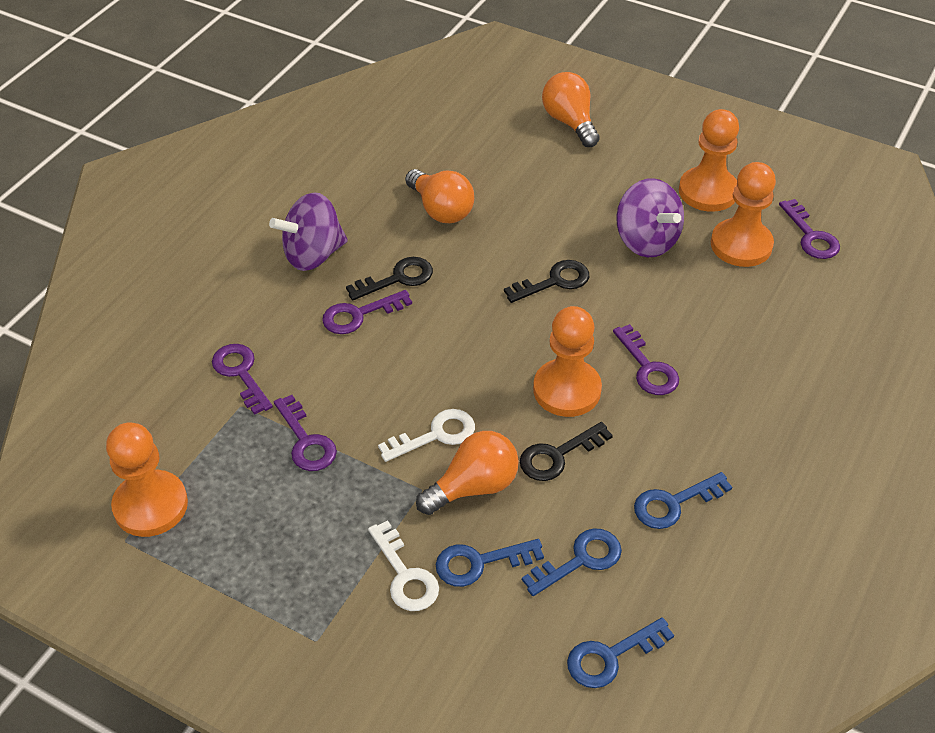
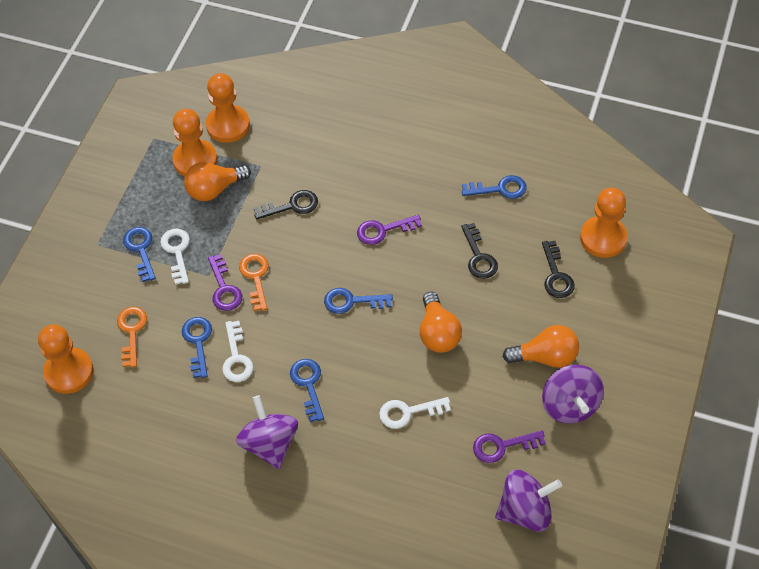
blue key: [436,539,544,587] [522,528,622,596] [567,617,674,688] [634,472,732,529] = 4 -> [123,227,156,282] [182,317,212,378] [290,359,324,422] [324,288,393,314] [462,175,527,199] = 5
orange key: none = 0 -> [117,307,147,367] [239,254,269,311] = 2
purple key: [212,344,273,415] [274,395,337,471] [322,290,412,334] [613,324,679,395] [779,199,840,259] = 5 -> [208,254,242,311] [357,215,422,245] [473,430,546,463] = 3
purple spinning top: [269,192,348,271] [616,178,684,257] = 2 -> [236,395,298,469] [495,470,562,532] [542,364,604,424] = 3
white key: [368,520,439,611] [378,409,475,462] = 2 -> [160,229,190,285] [222,321,253,382] [379,397,451,429] = 3

